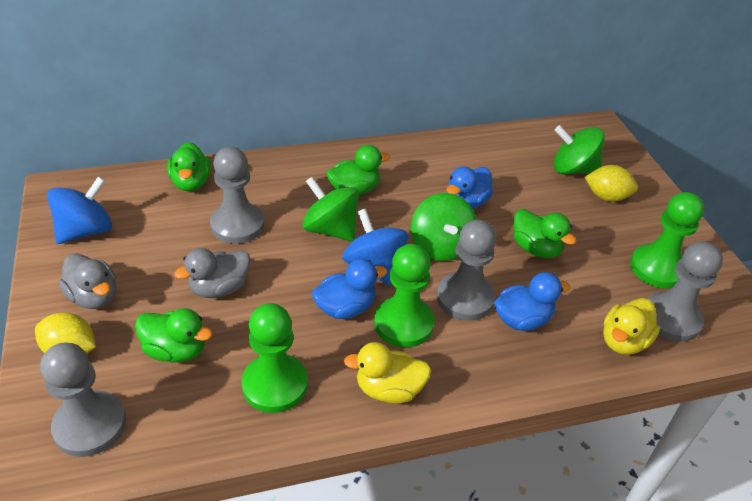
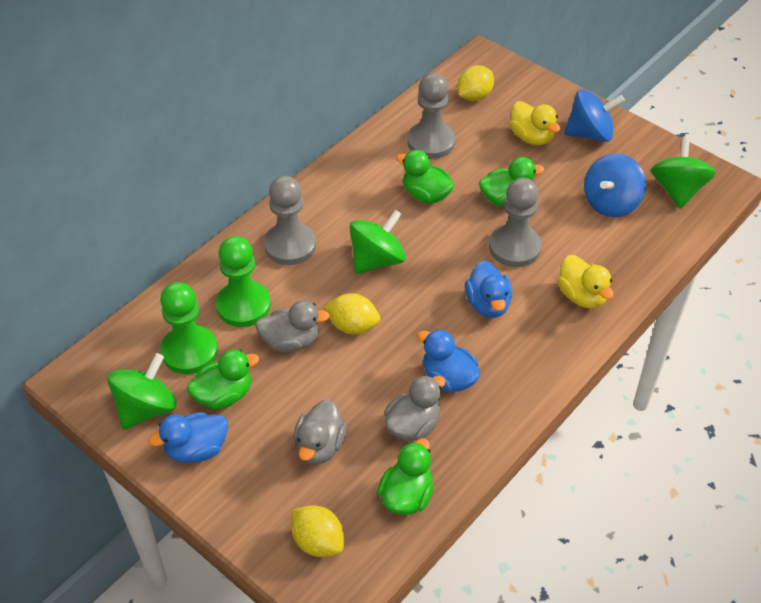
green pawn: [242,303,308,413] [374,244,435,347] [630,192,704,288] = 3 -> [160,282,218,374] [216,236,271,327] = 2
grey duck: [59,253,116,309] [174,248,251,298] = 2 -> [255,300,330,352] [294,400,347,465] [384,375,445,441] = 3
grey pawn: [40,343,126,457] [210,147,264,244] [436,220,496,321] [647,241,723,342] = 4 -> [264,176,316,265] [407,73,455,159] [489,178,542,267] = 3
yellow lemon: [35,312,96,353] [585,165,638,201] = 2 -> [291,505,344,557] [323,293,380,335] [457,65,494,101] = 3

